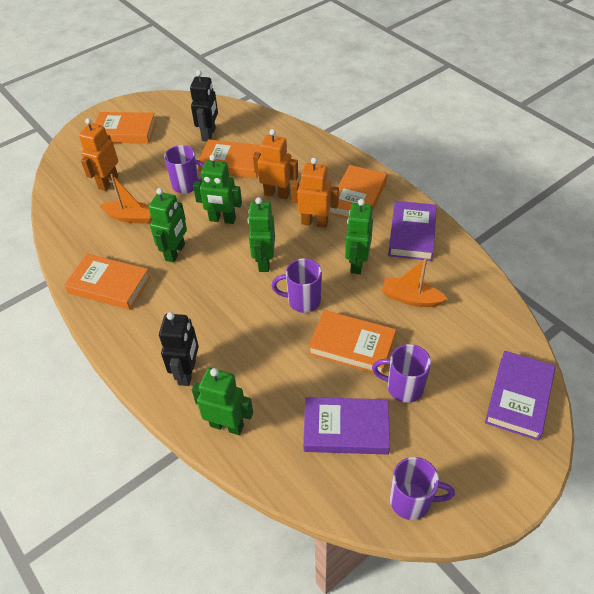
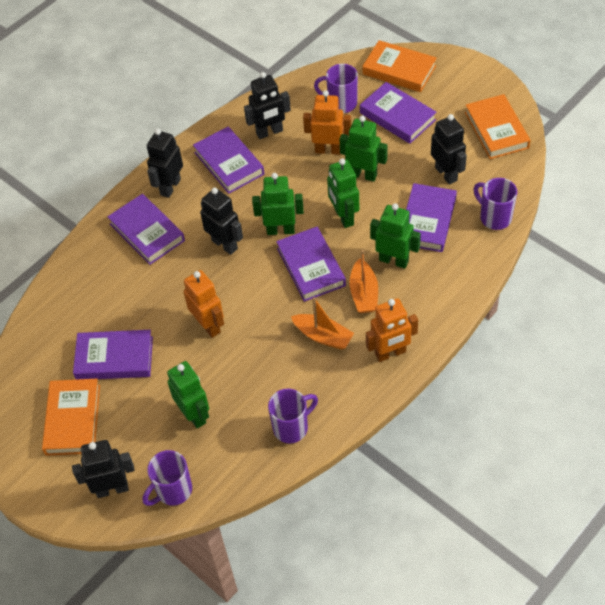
black robot: [159,312,199,386] [190,70,218,142] = 2 -> [72,440,134,498] [147,129,183,198] [200,188,243,255] [244,72,291,139] [431,114,467,185] = 5
orange book: [64,254,150,310] [95,112,156,143] [198,139,261,178] [308,310,396,374] [329,165,387,218] = 5 -> [42,379,100,456] [363,40,437,92] [465,94,531,159] = 3
purple book: [303,397,390,454] [388,201,437,261] [485,351,556,440] = 3 -> [73,330,153,380] [108,194,185,265] [193,127,264,194] [276,227,346,302] [360,82,436,144] [406,183,457,252] = 6

